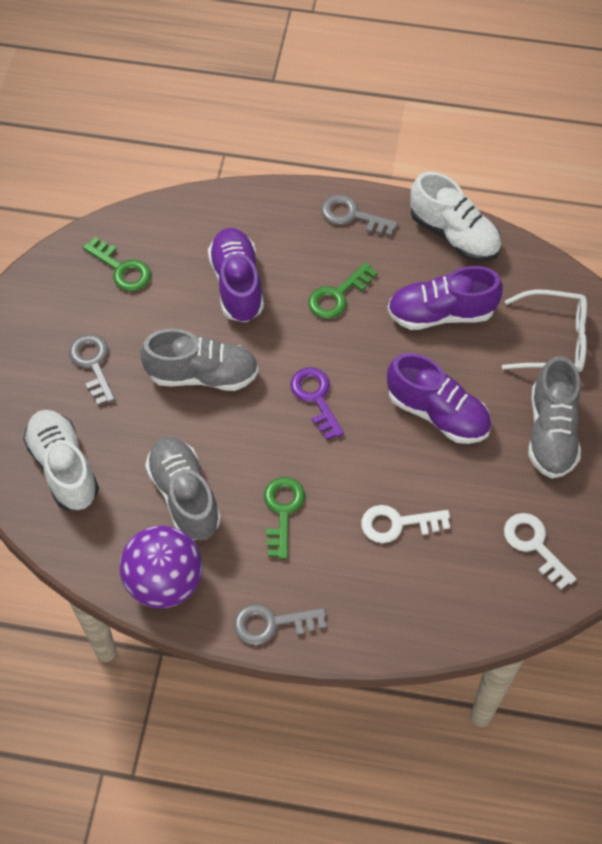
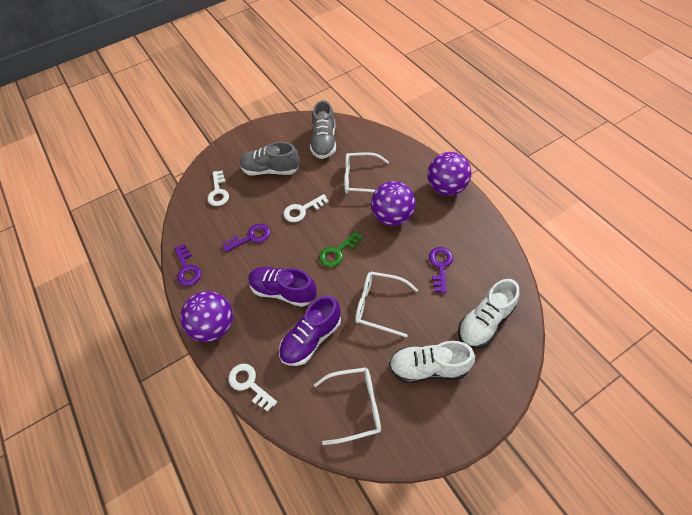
green key: [83,237,151,291] [264,477,305,559] [308,262,378,319] = 3 -> [319,231,363,267] = 1
grey key: [69,334,115,405] [234,604,326,645] [321,195,398,236] = 3 -> none = 0
grey shoe: [140,329,259,391] [145,436,221,541] [528,356,581,478] = 3 -> [239,142,300,175] [310,100,336,159] = 2
purple ball: [120,525,203,608] = 1 -> [180,291,233,342] [371,181,416,226] [427,152,471,196] = 3
purple key: [290,367,344,440] = 1 -> [174,244,201,286] [222,224,270,252] [429,247,453,293] = 3
purple shoe: [208,228,264,322] [387,266,503,330] [387,353,491,444] = 3 -> [248,267,317,307] [279,296,341,366] = 2
white glasses: [502,290,587,372] = 1 -> [313,367,381,445] [344,152,389,194] [355,272,418,338] = 3
white key: [361,505,450,543] [504,513,576,590] = 2 -> [207,171,229,206] [229,364,277,412] [284,194,329,222] = 3

